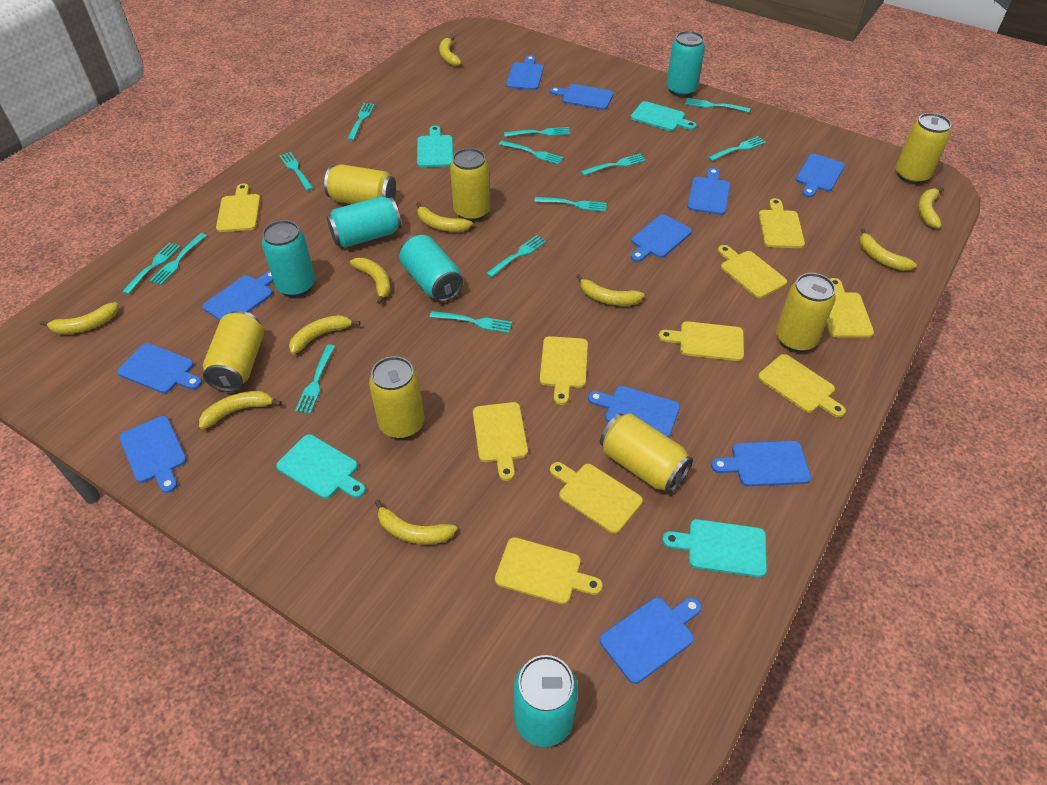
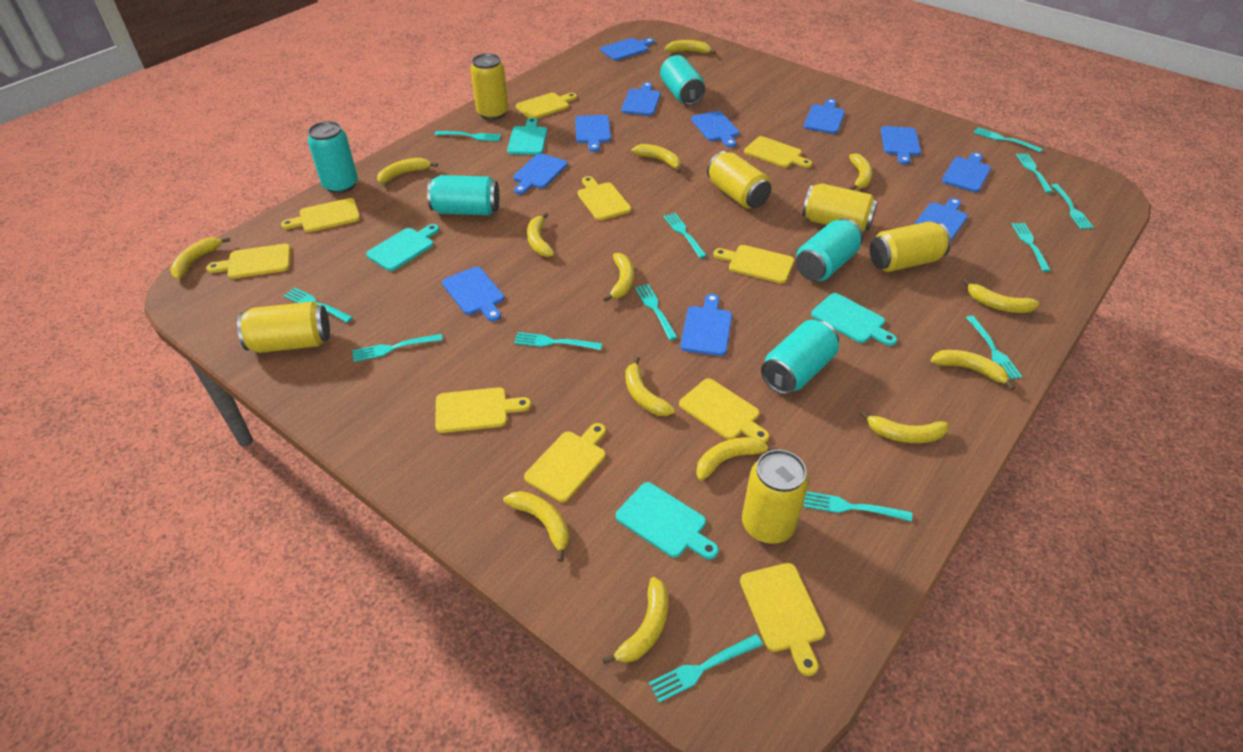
yellow banana: [40,302,118,334] [199,391,282,429] [289,315,360,354] [350,258,390,304] [374,499,457,545] [416,202,473,232] [439,36,462,66] [576,274,645,306] [859,228,917,271] [918,187,944,228] = 10 -> [170,237,230,280] [377,158,438,184] [503,491,569,562] [527,212,555,257] [602,577,668,665] [603,253,634,302] [625,356,675,416] [632,144,681,173] [665,40,716,54] [696,437,778,481] [849,153,873,190] [859,410,949,443] [931,350,1015,390] [963,278,1040,313] = 14
yellow can: [203,311,264,392] [324,164,396,204] [369,356,424,439] [450,148,490,221] [600,413,693,493] [776,273,836,352] [896,113,952,184] = 7 -> [237,301,330,353] [471,53,508,120] [707,151,772,209] [742,450,809,544] [802,183,878,232] [870,221,951,272] = 6

